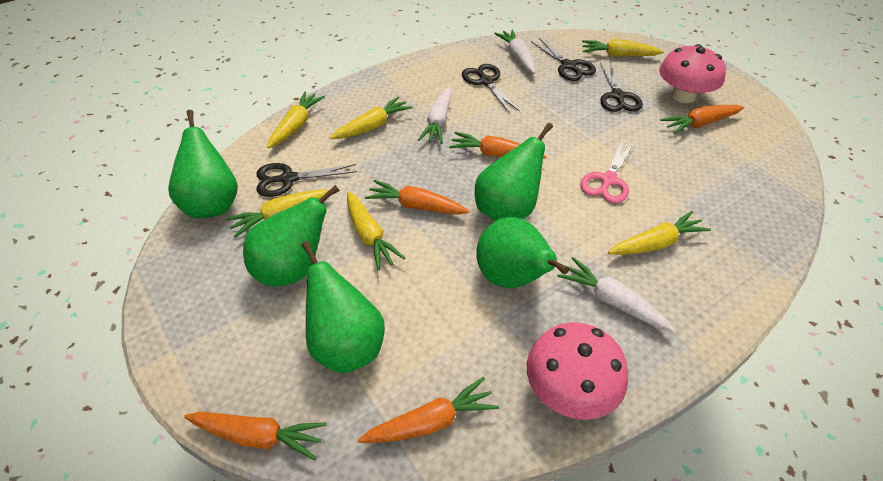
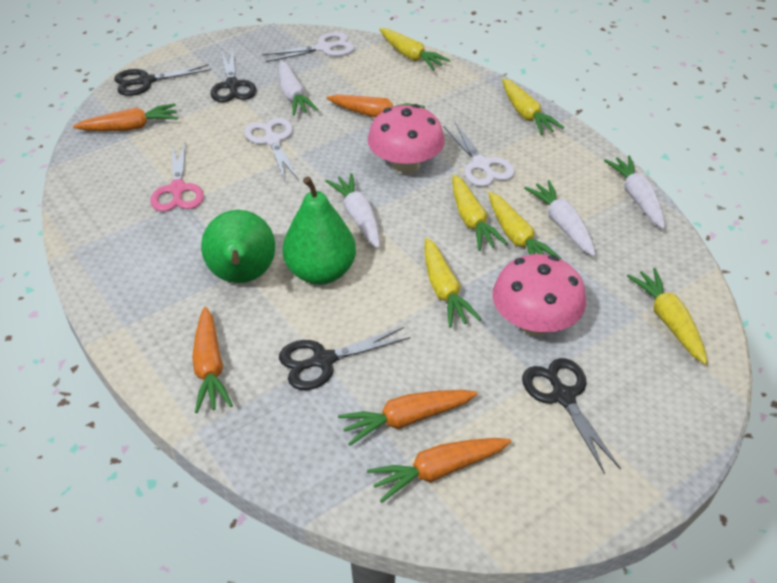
green pear: [168,110,238,219] [243,185,340,286] [301,241,385,373] [475,123,553,221] [476,217,569,288] = 5 -> [201,210,275,283] [283,176,356,285] = 2
white carrot: [418,87,452,144] [494,29,535,74] [557,257,675,332] = 3 -> [279,61,318,116] [325,173,380,248] [524,180,596,256] [604,155,665,229] = 4
white scissors: none = 0 -> [244,118,298,181] [262,32,354,62] [443,122,515,186] = 3

